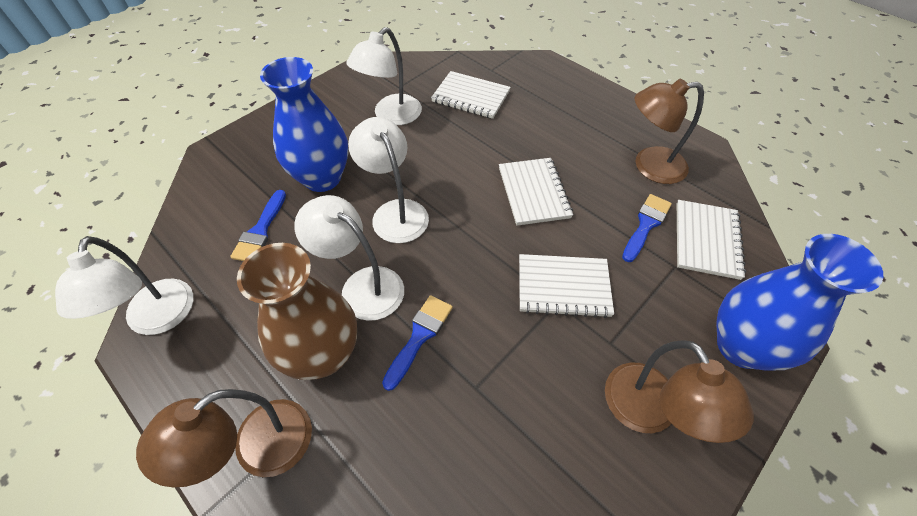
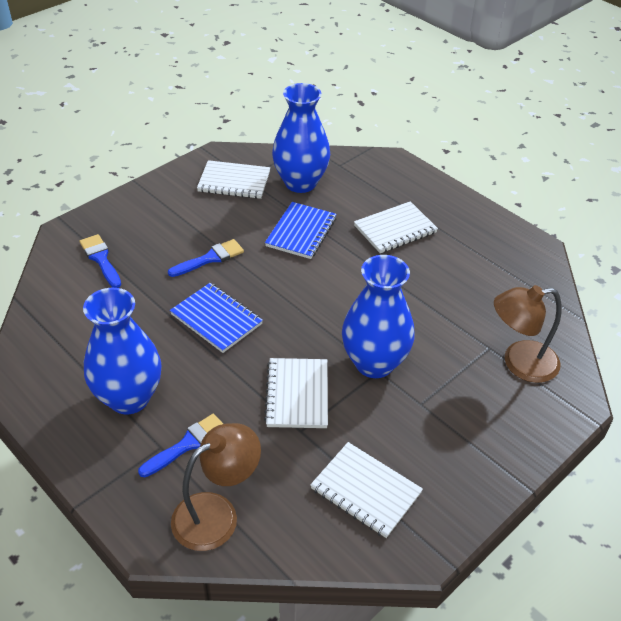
blue notebook: none = 0 -> [170,283,263,353] [265,202,337,259] = 2
blue vase: [260,57,348,192] [716,234,883,370] = 2 -> [83,288,162,414] [272,83,330,193] [342,255,415,378] = 3
brown lamp: [136,389,312,488] [605,340,754,443] [635,79,704,184] = 3 -> [171,423,261,551] [494,285,562,383] = 2
brown vase: [237,243,357,380] = 1 -> none = 0
white lamp: [55,236,193,335] [294,195,404,321] [346,27,422,125] [348,117,429,243] = 4 -> none = 0

